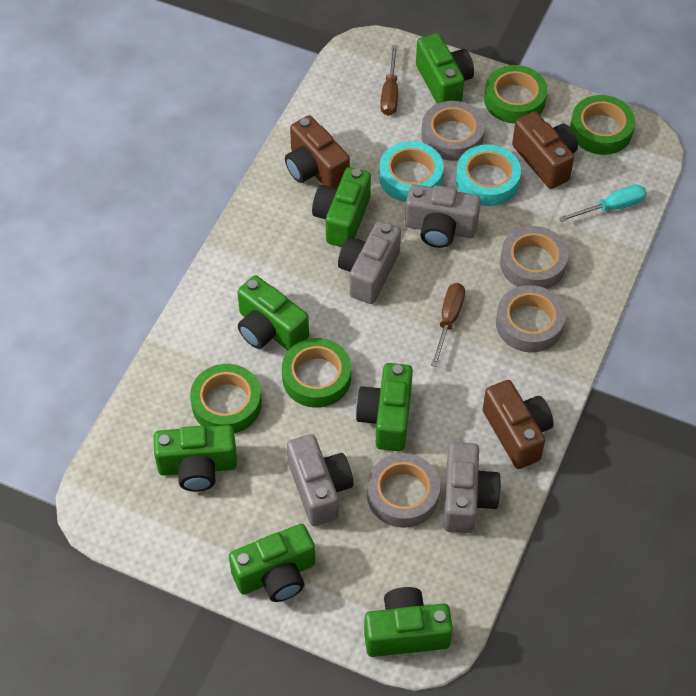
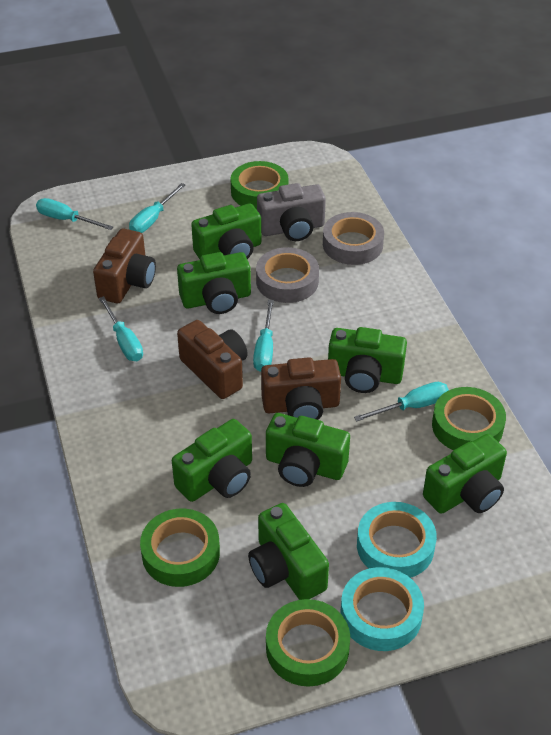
brown screwdriver: [380,45,398,116] [431,283,465,367] = 2 -> none = 0
grey camera: [287,434,353,526] [338,221,401,304] [405,184,481,248] [443,442,501,533] = 4 -> [257,183,326,241] = 1
grey tape: [367,453,440,528] [421,101,485,161] [496,285,566,353] [500,226,568,289] = 4 -> [256,247,319,303] [323,212,384,265] = 2
turquoise screwdriver: [559,184,647,222] = 1 -> [36,198,113,230] [99,296,143,361] [129,183,185,233] [253,300,274,372] [354,382,449,421] = 5

